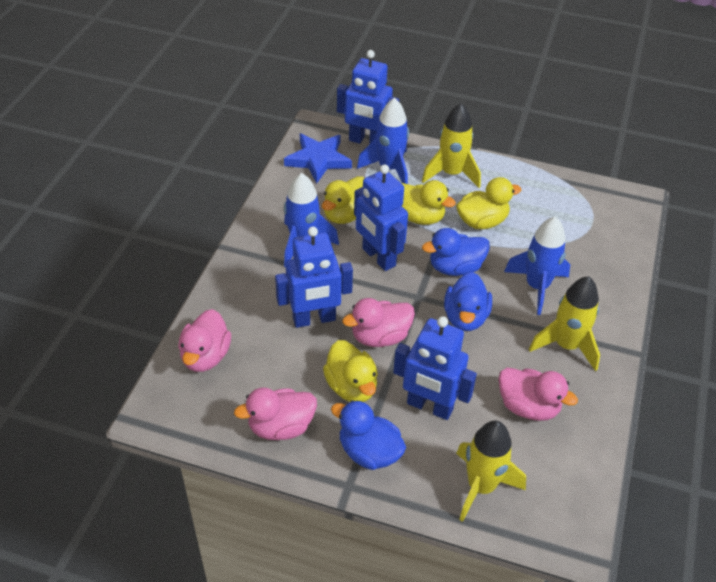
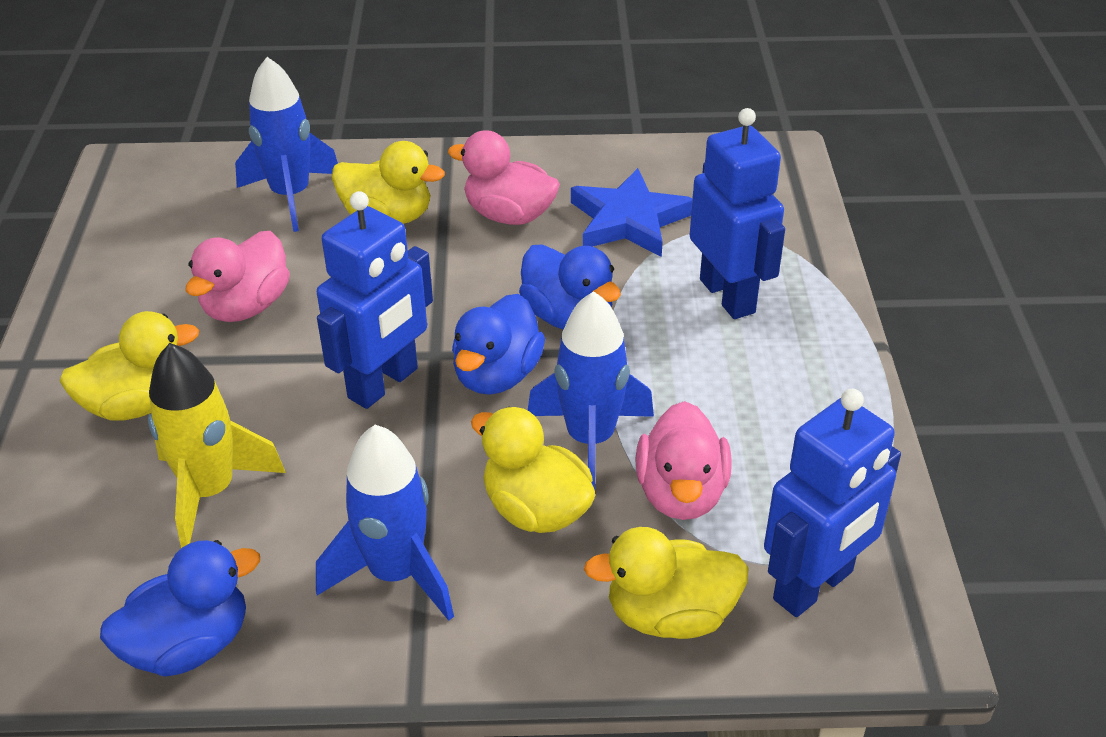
blue robot: [275,227,353,328] [337,50,399,145] [354,164,408,271] [393,316,477,420] = 4 -> [317,191,433,409] [690,108,785,319] [764,389,901,617] = 3
pink duck: [178,309,231,372] [234,387,317,440] [342,298,415,347] [498,368,578,421] = 4 -> [186,231,290,322] [448,130,560,225] [635,401,732,520] = 3
yellow rocket: [422,103,481,188] [456,420,526,522] [529,276,600,371] = 3 -> [148,343,286,548] = 1

